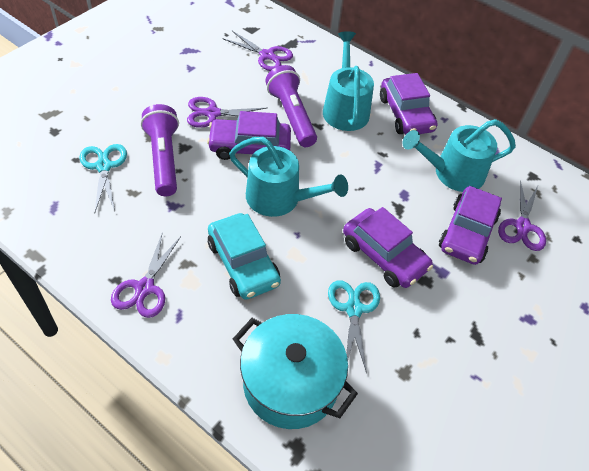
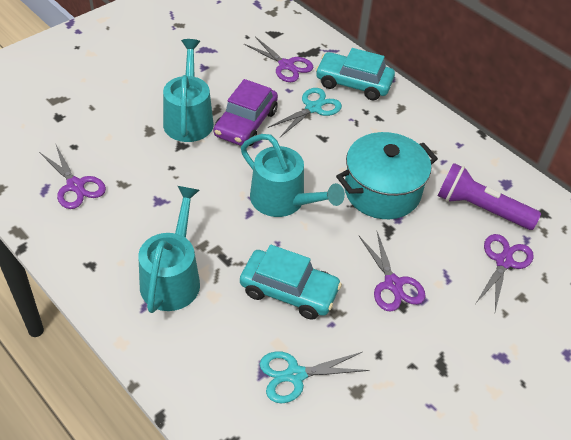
purple car: [207,111,291,160] [343,207,433,288] [380,73,437,135] [439,186,502,265] = 4 -> [214,79,278,146] = 1
purple flashlight: [141,104,179,196] [265,65,317,147] = 2 -> [438,163,541,230] = 1
turquoise car: [208,213,281,300] = 1 -> [240,245,342,320] [315,48,395,101] = 2

